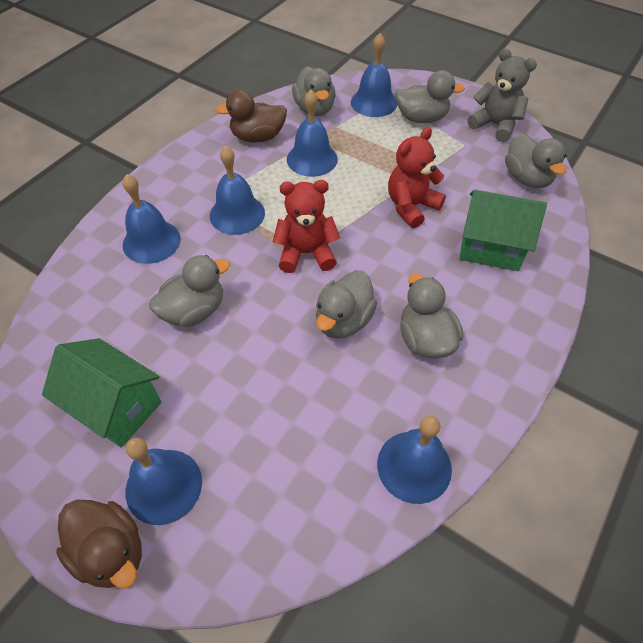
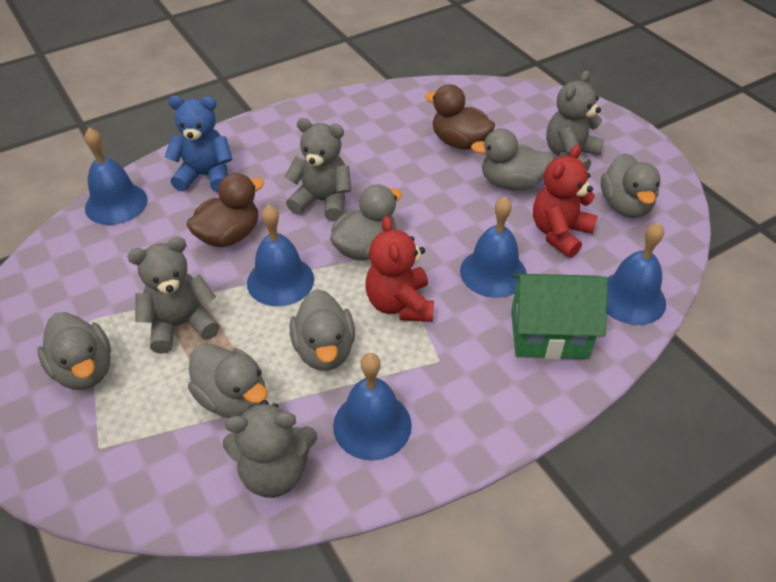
blue bell: [123,174,181,264] [126,438,202,525] [210,146,265,235] [287,90,338,177] [351,33,397,117] [377,416,452,504] = 6 -> [85,128,148,225] [247,205,314,307] [333,353,412,460] [460,196,527,298] [607,222,666,325] = 5
blue teddy bear: none = 0 -> [165,96,233,192] = 1
green house: [42,338,161,448] [459,190,547,271] = 2 -> [511,274,608,360] = 1
grey teddy bear: [467,48,537,142] = 1 -> [127,237,220,354] [223,400,317,498] [285,118,351,222] [546,71,605,170] = 4

